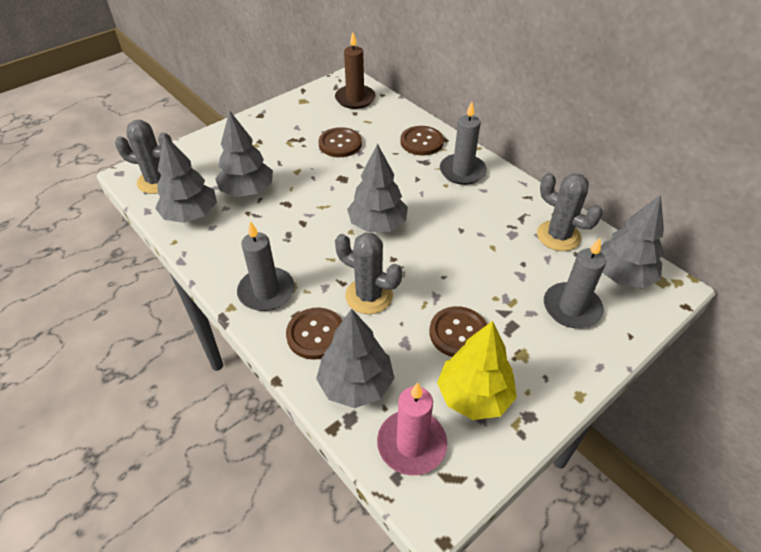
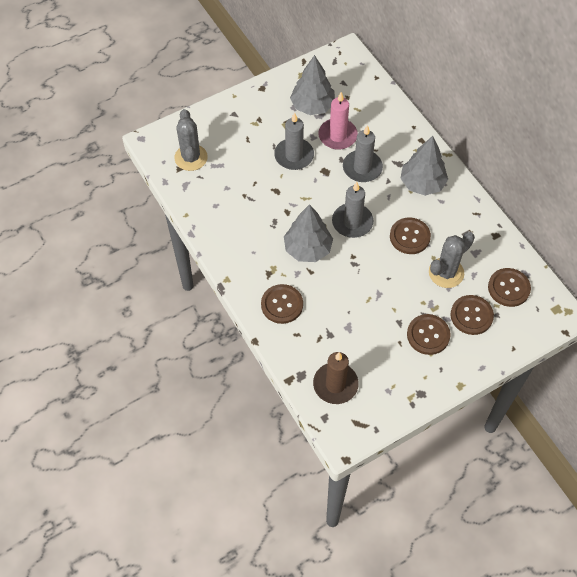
brown button: [286,308,343,360] [319,127,362,157] [400,126,444,156] [430,306,487,357] = 4 -> [261,284,303,324] [390,217,431,254] [407,314,451,355] [451,295,494,335] [488,268,531,307] = 5
grey cactus: [115,120,172,194] [335,233,402,314] [537,173,603,251] = 3 -> [174,109,208,171] [429,232,475,288] = 2
grey tree: [155,135,217,223] [215,110,273,197] [316,309,394,408] [347,144,408,233] [600,195,664,288] = 5 -> [284,204,333,262] [290,55,335,115] [400,136,448,196] = 3
yellow tree: [437,321,517,420] = 1 -> none = 0

